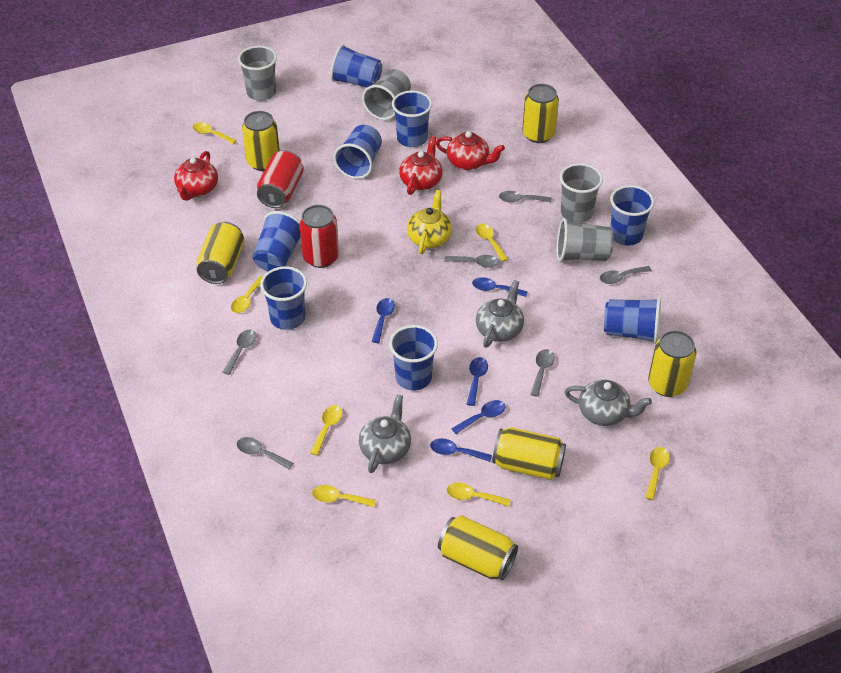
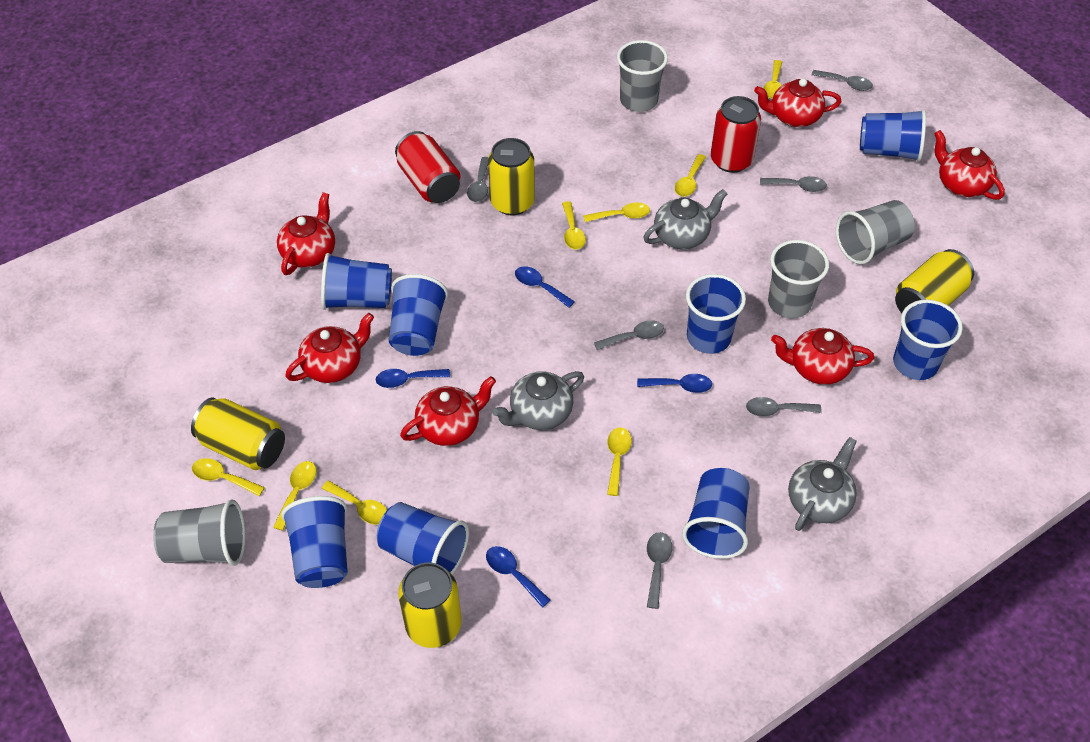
blue spoon: [371,298,395,343] [430,438,492,462] [451,400,505,434] [467,357,488,406] [472,277,528,297] = 5 -> [376,369,450,388] [486,546,550,608] [515,266,575,308] [637,374,712,393] = 4
red teapot: [174,151,218,201] [399,136,443,195] [436,131,505,170] = 3 -> [277,192,335,275] [285,313,374,383] [400,376,496,446] [754,78,841,127] [771,328,874,385] [934,130,1005,200] = 6
yellow can: [196,222,245,284] [242,111,280,171] [438,515,518,580] [492,427,566,480] [522,84,559,143] [648,331,697,397] = 6 -> [191,398,285,470] [398,562,462,648] [488,138,535,216] [895,249,974,313] = 4
yellow spoon: [193,122,237,144] [231,276,263,313] [310,405,342,455] [312,485,376,507] [447,483,511,507] [475,224,508,262] [645,447,670,500] = 7 -> [192,458,265,496] [273,461,316,531] [322,481,387,525] [562,201,586,249] [583,203,650,222] [607,427,632,496] [675,154,706,197] [763,60,782,99] = 8
yellow teapot: [407,190,452,254] = 1 -> none = 0

